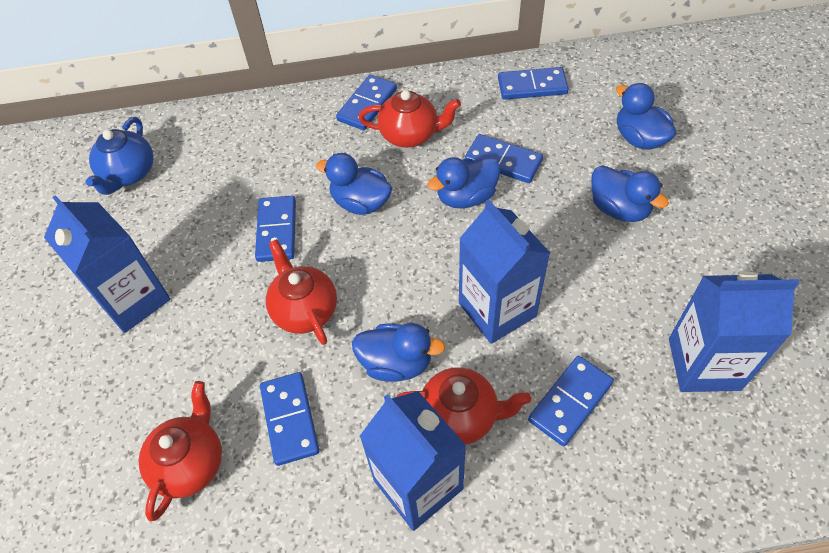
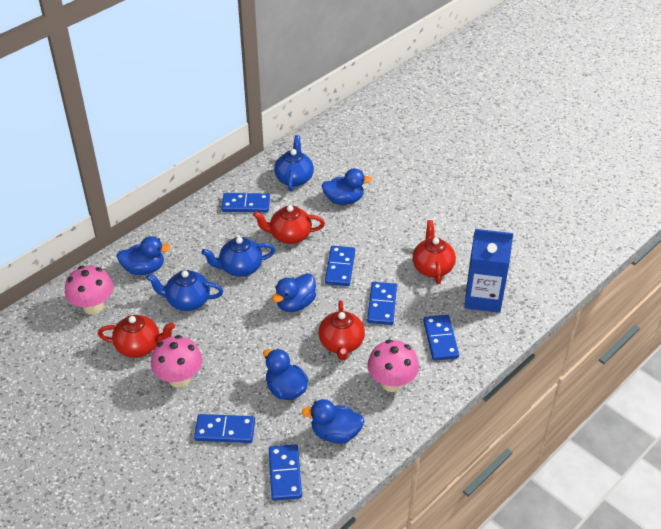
blue carton: [44,195,170,333] [360,391,466,531] [459,199,550,344] [669,272,799,392] = 4 -> [464,229,513,313] = 1
blue teapot: [86,117,154,195] = 1 -> [147,270,223,311] [201,237,275,277] [274,135,314,191] = 3
pink mushroom: none = 0 -> [65,266,114,315] [151,335,202,388] [367,339,419,392] = 3

